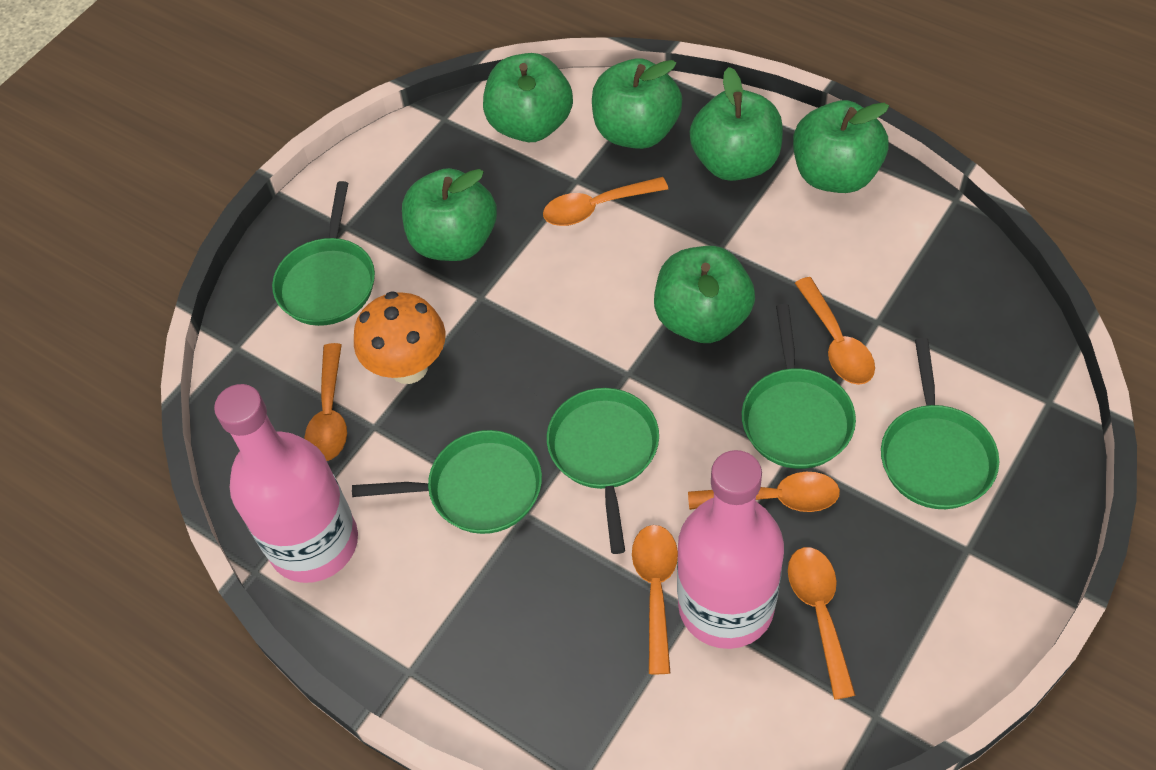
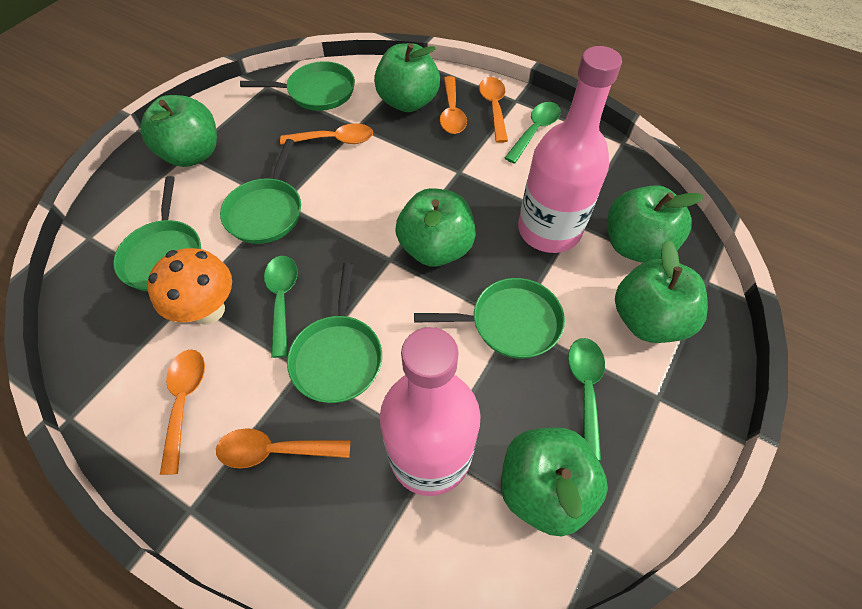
green spoon: none = 0 -> [264,256,298,358] [505,102,561,164] [568,338,605,460] = 3
orange spoon: [305,343,347,461] [543,177,668,226] [632,525,678,674] [688,472,840,512] [788,547,856,700] [795,277,875,385] = 6 -> [160,349,205,475] [216,428,351,468] [280,123,373,145] [440,76,467,134] [479,77,508,143] = 5

